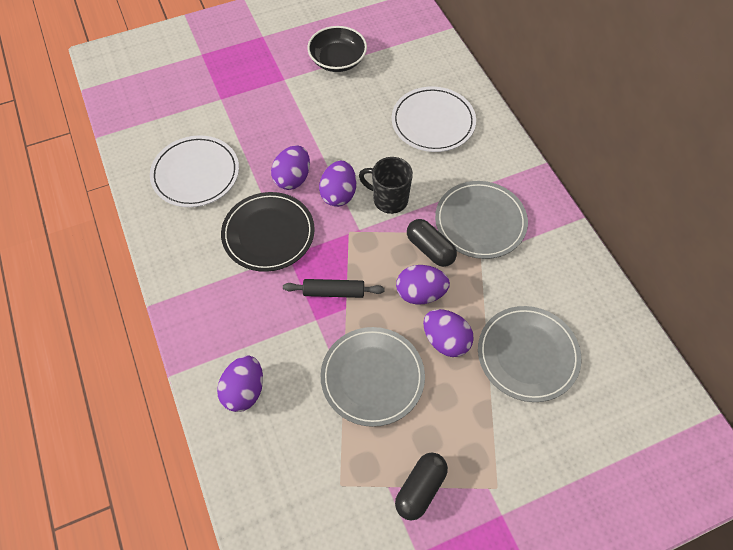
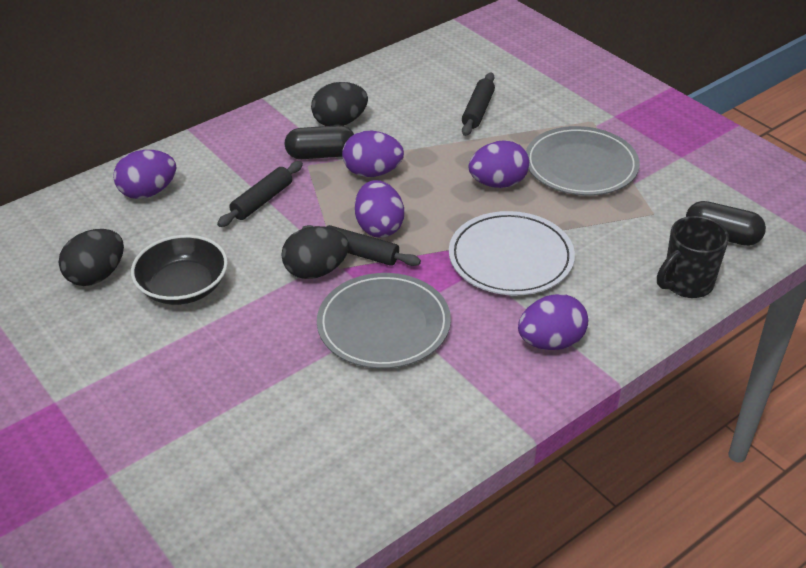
black egg: none = 0 -> [58,229,124,286] [281,226,349,279] [311,82,368,126] = 3
black plate: [221,192,315,272] = 1 -> none = 0
black rolling pin: [283,279,385,298] = 1 -> [217,161,303,227] [302,225,421,266] [462,72,495,136] = 3
grey plate: [321,327,425,427] [435,181,528,259] [478,306,581,402] = 3 -> [317,273,451,369] [526,126,640,196] = 2
white plate: [150,135,239,207] [392,86,476,152] = 2 -> [449,211,575,295] = 1

